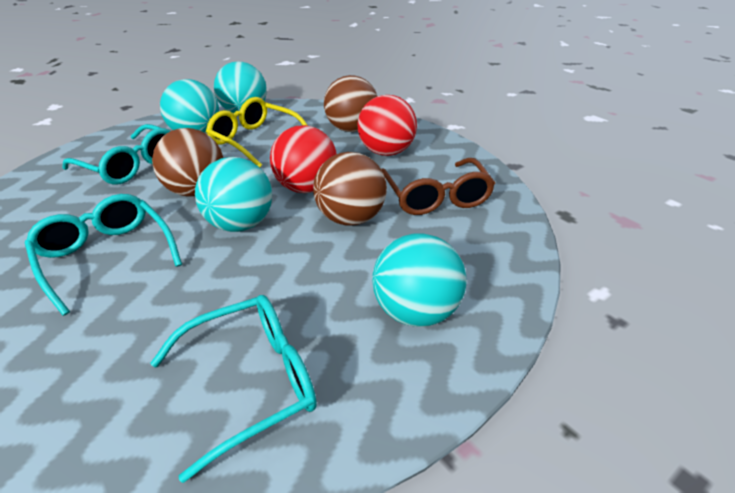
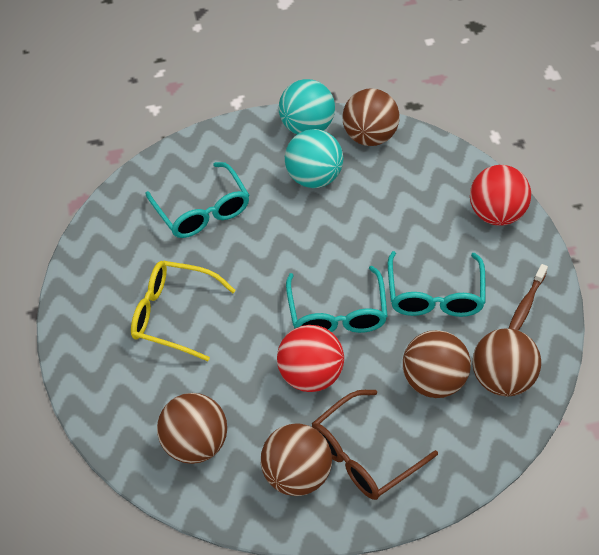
brown ball: [152,128,223,197] [313,152,387,226] [324,75,377,132] = 3 -> [157,393,227,464] [261,423,332,496] [343,88,400,146] [403,330,471,398] [473,328,541,396] = 5
brown toothbrush: none = 0 -> [508,264,548,331] = 1
turquoise ball: [160,79,219,133] [195,157,272,232] [214,62,267,113] [372,233,467,327] = 4 -> [279,79,335,134] [285,129,343,188] = 2

